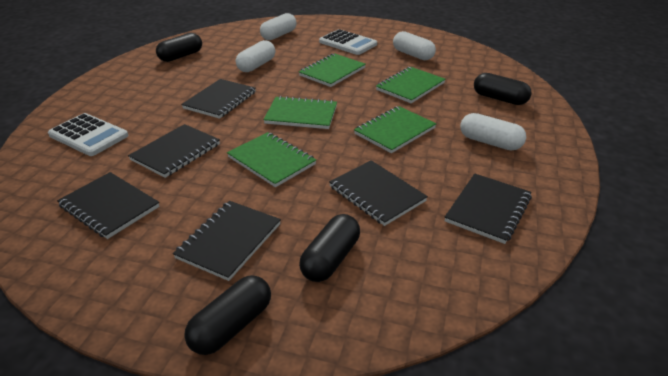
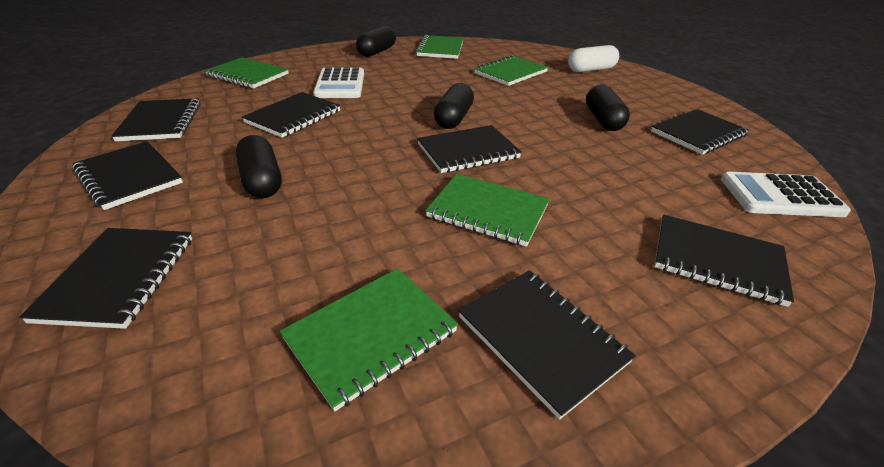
black notebook: [57,172,160,239] [128,124,220,178] [173,201,281,281] [181,79,256,119] [329,160,428,226] [445,173,532,244] = 6 -> [19,228,192,329] [72,141,183,210] [111,98,200,141] [242,92,340,138] [417,125,522,173] [458,270,636,420] [651,109,749,155] [654,215,794,307] = 8
white capsule: [236,40,275,72] [260,13,297,40] [393,31,436,60] [460,113,526,150] = 4 -> [568,45,619,72] = 1

